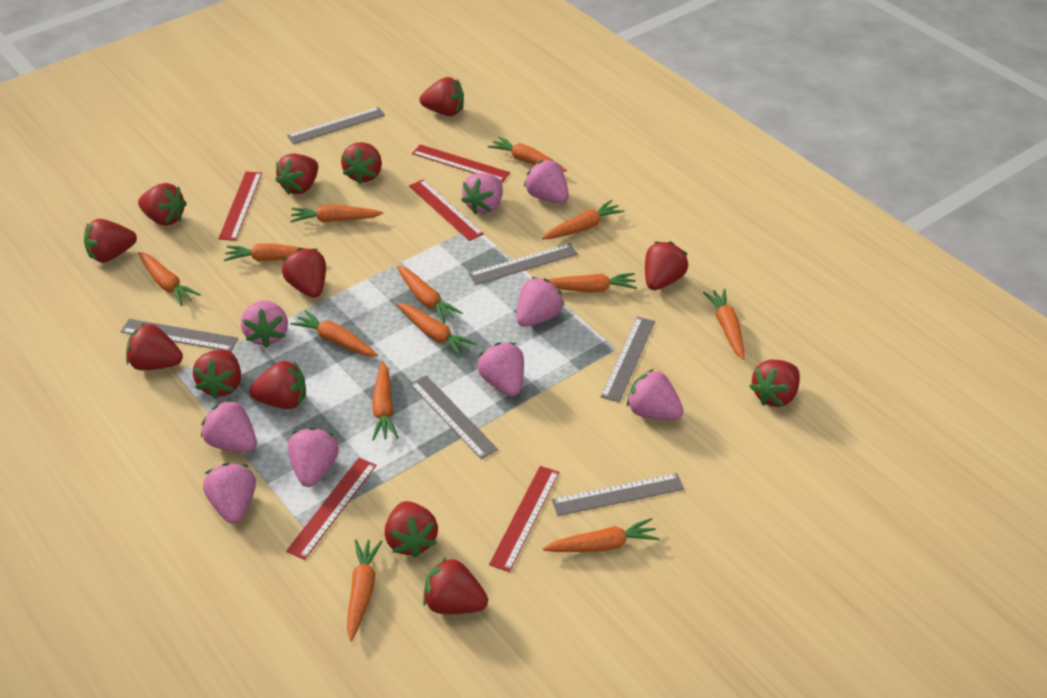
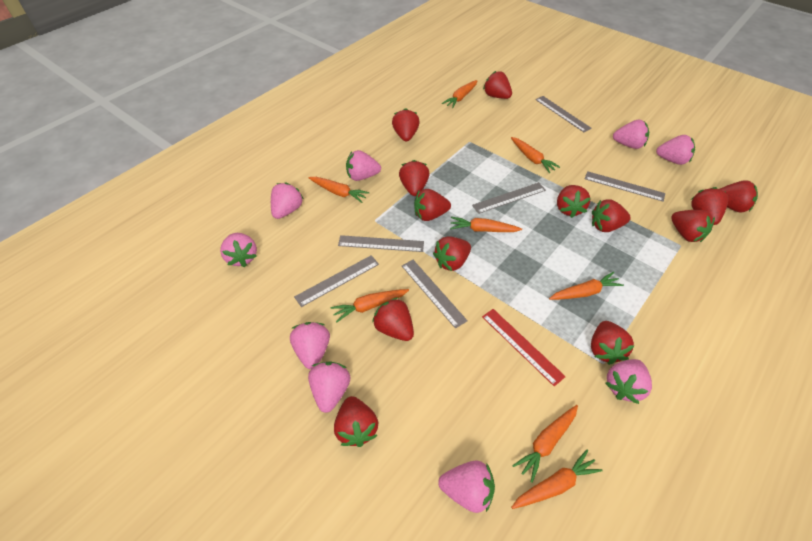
orange carrot: [138,252,201,306] [224,243,320,261] [290,205,383,223] [291,310,378,357] [347,539,383,641] [372,361,399,441] [396,265,463,324] [397,303,477,357] [488,136,567,172] [542,200,624,240] [543,518,659,552] [548,273,637,292] [703,289,745,360] = 13 -> [308,177,369,203] [331,289,409,323] [442,80,477,108] [450,217,522,232] [511,137,560,173] [511,449,603,509] [512,405,578,483] [549,272,624,300] = 8
red ruler: [218,171,262,241] [286,458,377,560] [409,179,484,241] [412,144,510,182] [489,466,560,572] = 5 -> [482,309,566,386] = 1

